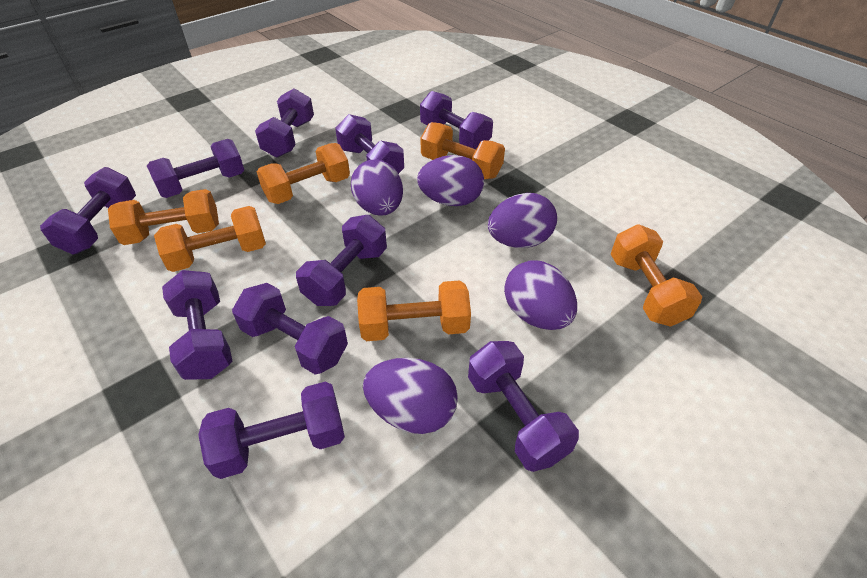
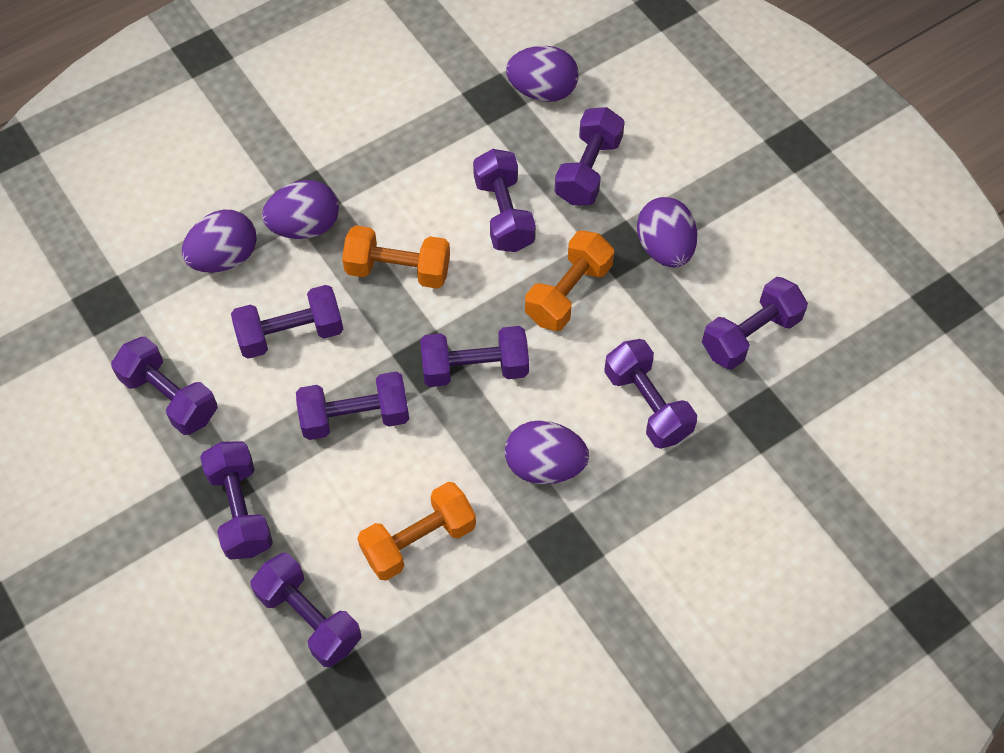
orange dumbbell: [108,189,219,245] [154,206,266,272] [257,143,350,204] [357,280,471,341] [420,122,505,179] [611,224,702,327] = 6 -> [342,225,450,289] [358,482,476,581] [525,230,614,331] = 3

